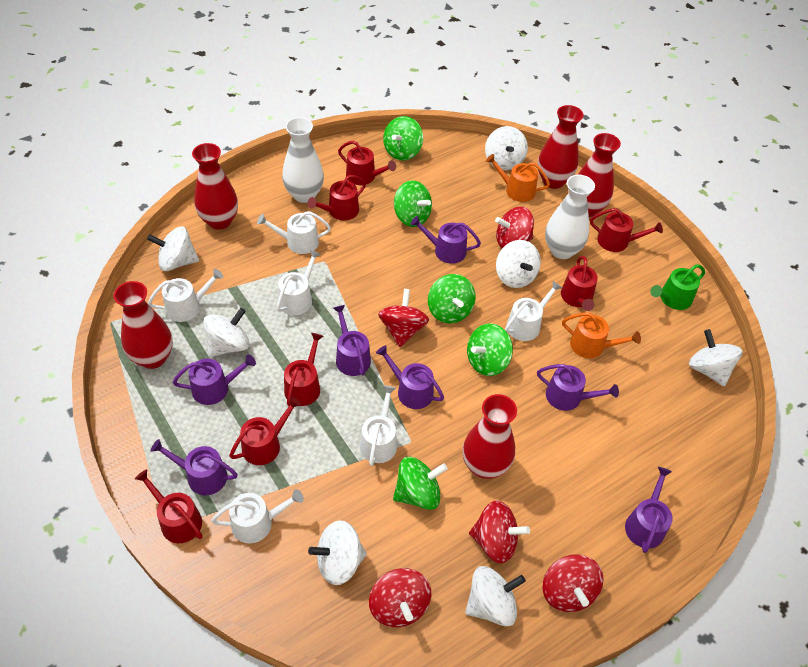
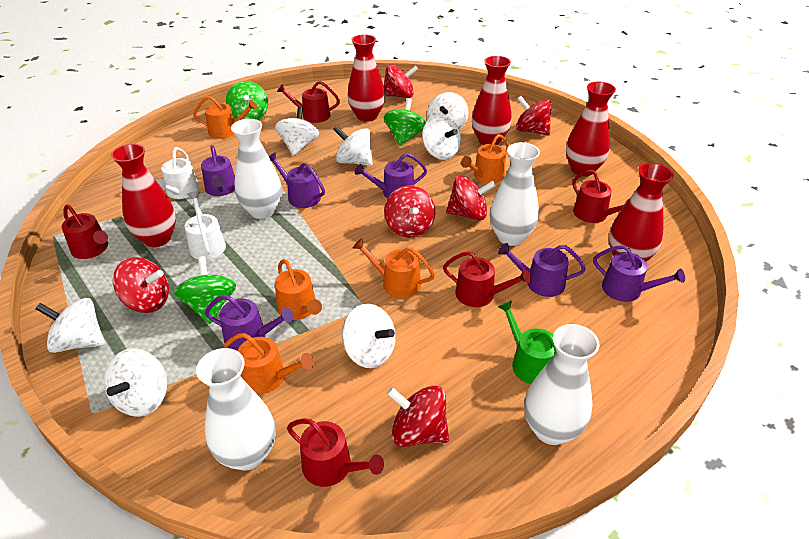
green spinning top: [383,116,423,160] [393,457,448,510] [394,180,432,227] [428,274,476,323] [467,323,513,376] = 5 -> [174,256,236,324] [226,81,268,120] [384,98,426,146] = 3
orange watering can: [486,154,550,202] [562,312,641,358] = 2 -> [193,96,257,139] [223,333,314,394] [275,259,322,320] [353,238,435,298] [461,134,509,183] = 5
purple watering can: [151,439,238,495] [173,354,256,405] [333,305,371,376] [376,345,444,409] [410,216,481,264] [537,364,619,411] [625,467,673,553] = 7 -> [201,145,235,196] [205,295,294,351] [269,152,325,208] [355,153,427,199] [498,243,586,297] [593,245,685,302] = 6
red spinning top: [369,568,431,627] [378,289,429,347] [469,501,530,563] [495,207,534,248] [543,554,604,612] = 5 -> [113,257,169,313] [384,64,418,98] [384,185,435,238] [387,386,449,447] [446,176,496,220] [516,96,552,135] = 6
red watering can: [135,469,203,543] [229,397,301,465] [284,333,323,406] [307,175,366,220] [338,141,396,185] [561,256,598,311] [590,208,663,252] = 7 -> [62,204,108,259] [277,81,340,123] [287,418,384,487] [443,251,531,307] [572,170,629,223] = 5
white vase: [282,117,324,203] [545,175,595,259] = 2 -> [196,348,275,471] [231,119,282,219] [490,142,540,246] [525,324,600,445] = 4
white watering can: [148,269,223,322] [211,489,304,544] [257,211,331,254] [276,250,321,315] [360,385,397,466] [505,281,562,341] = 6 -> [156,147,199,199] [185,191,226,260] = 2

